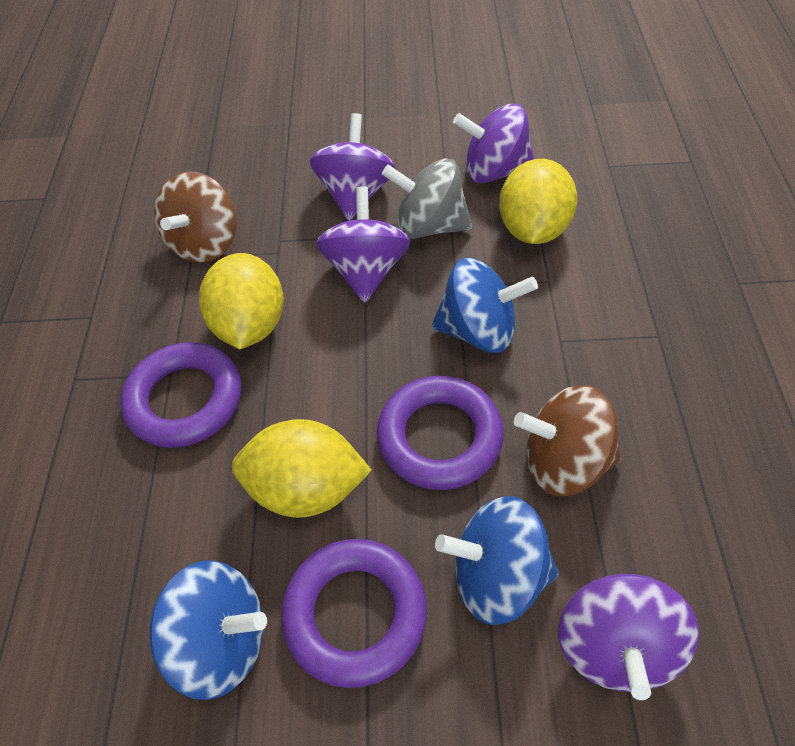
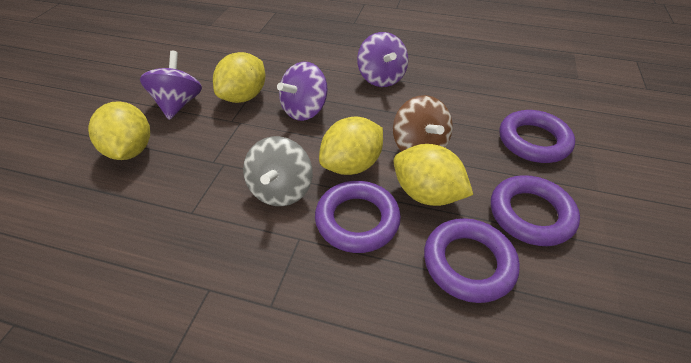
blue spinning top: [150,561,267,700] [432,258,538,353] [435,496,559,625] = 3 -> none = 0
brown spinning top: [154,171,237,263] [514,385,621,496] = 2 -> [393,95,453,151] = 1
purple ring: [120,342,241,448] [281,539,427,688] [377,376,504,490] = 3 -> [315,181,401,253] [424,218,520,303] [491,175,580,246] [500,110,575,163] = 4
purple spinning top: [310,113,396,220] [316,186,410,302] [453,104,534,183] [558,574,699,700] = 4 -> [140,51,202,120] [277,62,328,121] [357,32,408,87] = 3
yellow lemon: [199,253,284,349] [232,419,372,518] [499,159,577,244] = 3 -> [88,101,150,160] [213,52,265,103] [319,117,383,175] [394,144,473,206] = 4

